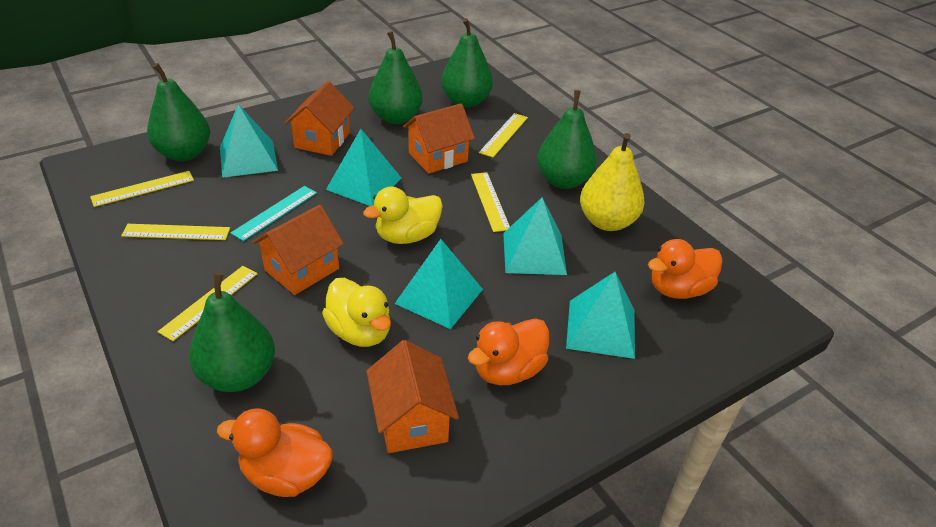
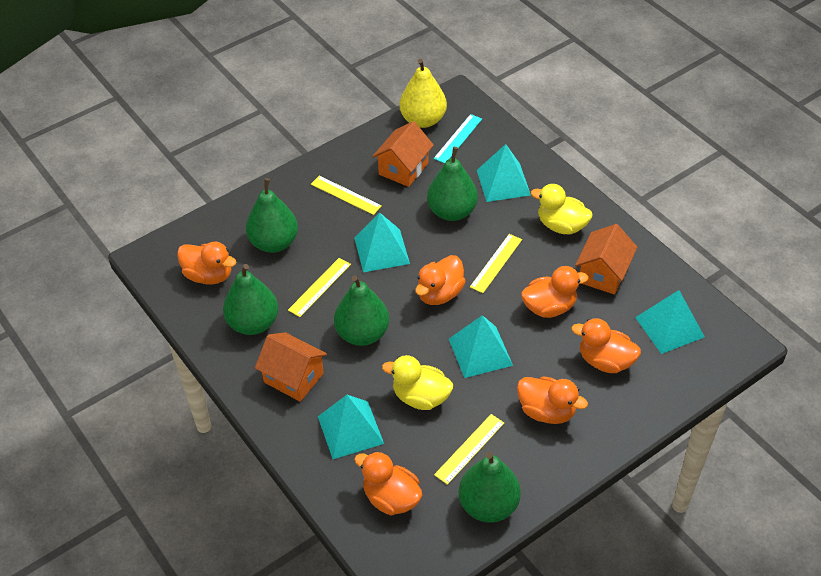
orange duck: [217,408,333,497] [468,318,549,385] [648,239,723,299] = 3 -> [177,242,237,285] [354,451,422,515] [415,255,466,305] [517,376,588,424] [521,266,589,318] [571,318,641,373] = 6
orange house: [252,205,344,295] [285,81,354,156] [367,340,459,453] [403,103,475,174] = 4 -> [255,332,327,402] [372,121,434,187] [575,224,637,295] = 3
yellow ruler: [90,171,194,207] [121,224,230,240] [158,266,258,341] [471,172,510,232] [479,113,528,157] = 5 -> [288,258,351,317] [311,176,382,215] [434,414,504,485] [470,234,522,293] = 4

